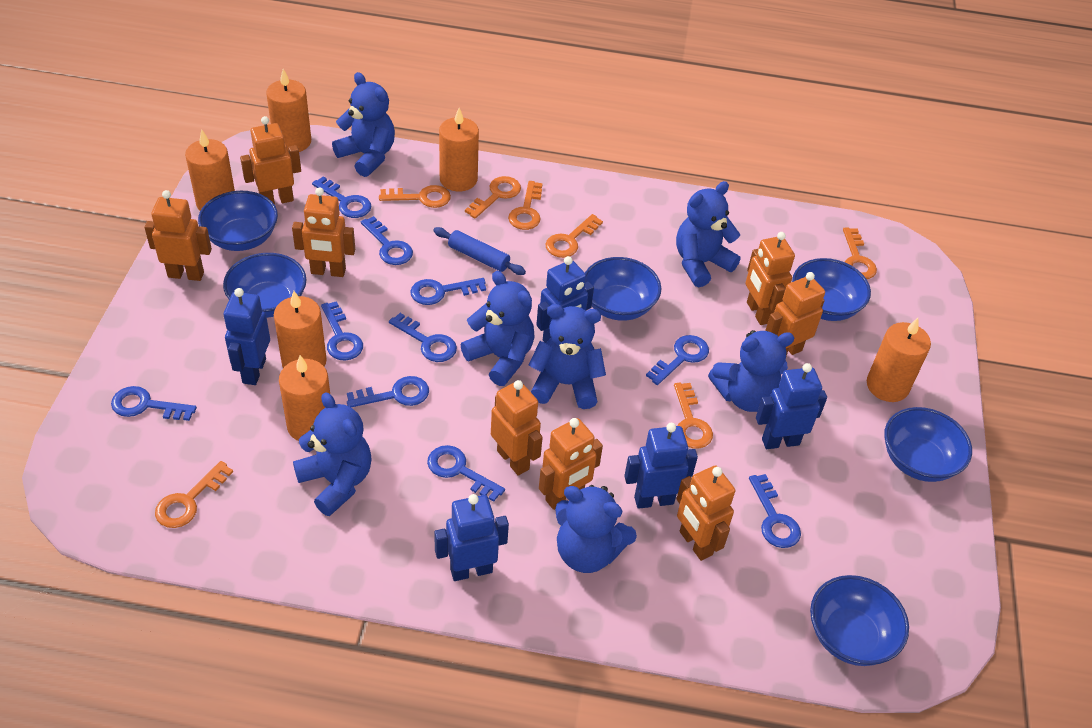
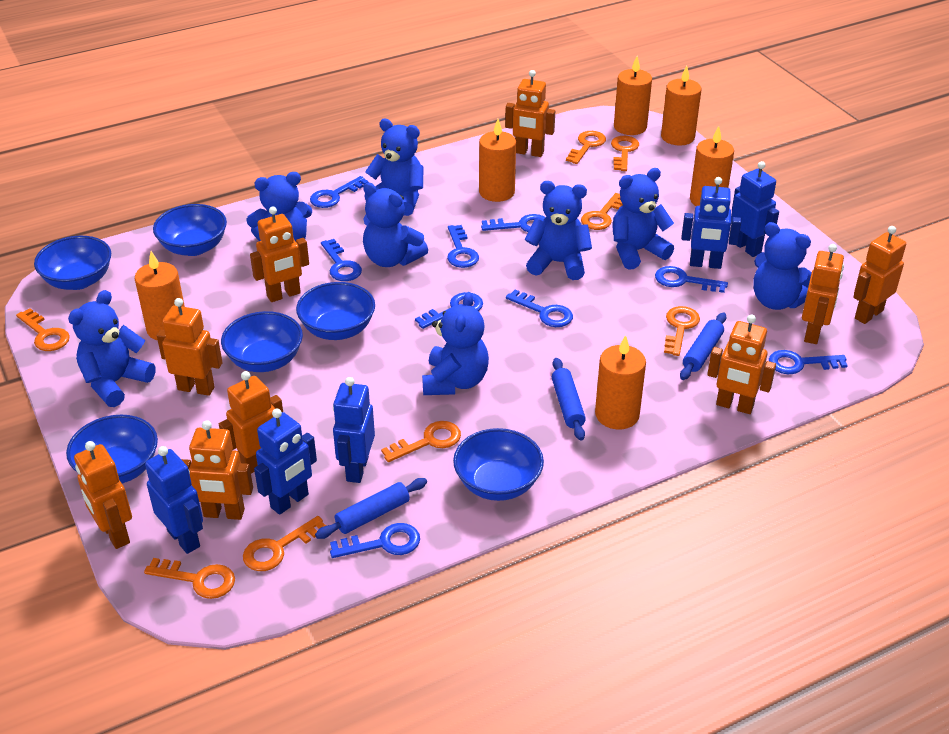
blue key: [111,386,197,421] [312,177,372,218] [321,301,363,361] [347,376,429,407] [361,216,413,265] [389,313,457,362] [410,278,486,305] [427,445,505,502] [646,335,709,385] [749,474,801,548] = 10 -> [310,176,369,208] [321,239,362,281] [330,523,420,558] [415,292,483,329] [447,225,479,268] [481,214,545,232] [506,289,573,327] [655,266,728,293] [769,350,848,374] = 9
blue rolling pin: [433,227,526,275] = 1 -> [315,478,427,539] [552,358,586,441] [680,313,726,380] = 3
blue teddy bear: [293,392,372,516] [332,72,395,177] [461,271,534,386] [529,304,606,409] [555,485,637,573] [676,181,741,287] [708,330,794,412] = 7 -> [68,290,155,407] [246,172,312,241] [363,182,428,267] [364,119,424,216] [422,292,489,395] [525,181,592,280] [613,168,674,270] [753,222,812,310] = 8
orange key: [155,461,233,528] [379,185,451,208] [465,176,521,219] [508,181,543,230] [545,214,603,258] [674,383,713,449] [843,228,877,279] = 7 -> [16,308,70,351] [144,558,235,599] [243,516,326,571] [381,421,461,462] [566,131,606,164] [581,193,623,230] [611,136,639,171] [664,306,700,356] = 8
orange robot: [144,190,212,281] [240,116,301,205] [292,187,355,277] [491,380,543,475] [539,418,603,510] [677,465,735,561] [745,232,795,325] [765,272,825,356] = 8 -> [74,441,132,549] [157,298,223,396] [181,420,253,520] [219,371,283,473] [250,206,309,302] [505,70,555,157] [707,314,776,414] [802,244,844,344] [853,226,906,324] = 9

